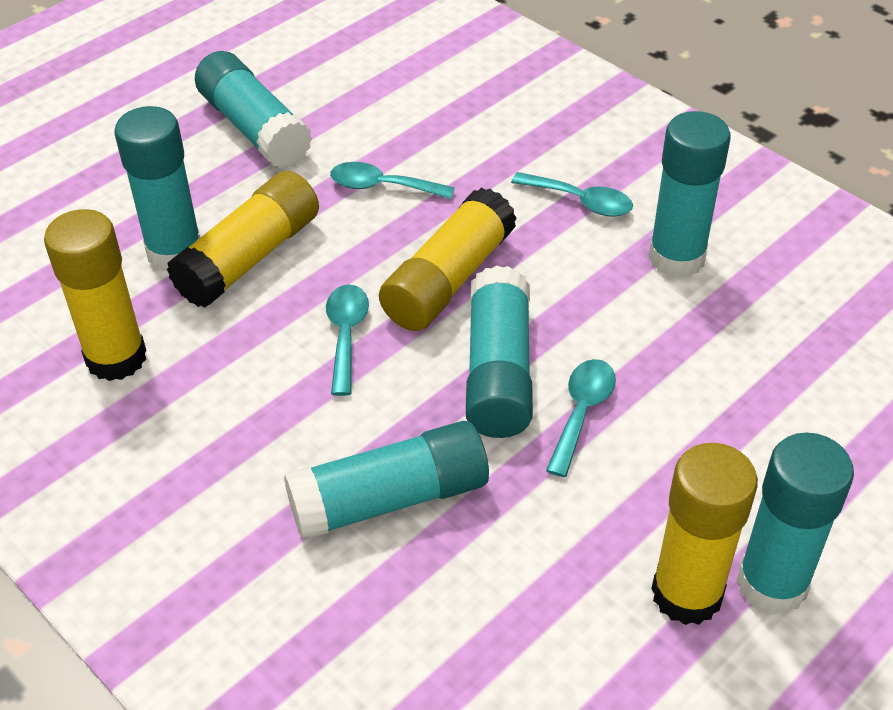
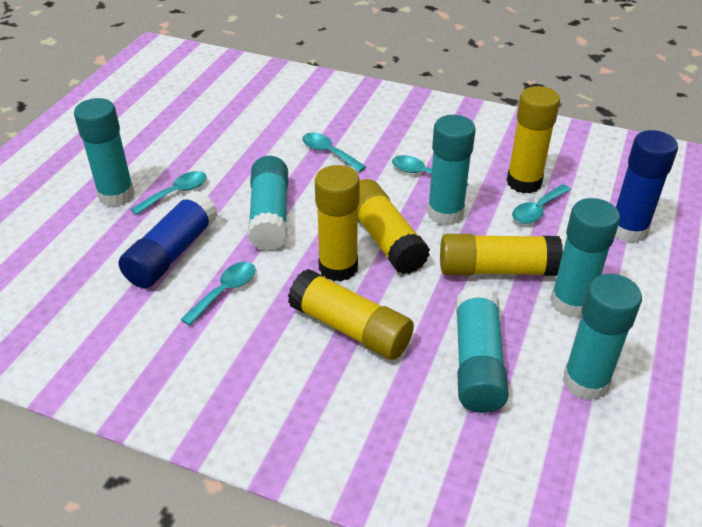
blue glue stick: none = 0 -> [118,191,217,288] [615,130,678,243] = 2
turquoise spoon: [326,285,369,396] [330,162,455,199] [511,172,633,217] [546,359,616,477] = 4 -> [131,171,206,215] [180,262,256,326] [302,133,366,172] [392,155,468,186] [512,184,571,224] = 5
yellow glue stick: [44,209,146,381] [167,171,319,308] [379,188,517,331] [651,443,758,625] = 4 -> [288,269,414,360] [315,165,360,282] [358,179,430,274] [440,234,563,276] [506,86,560,194] = 5

